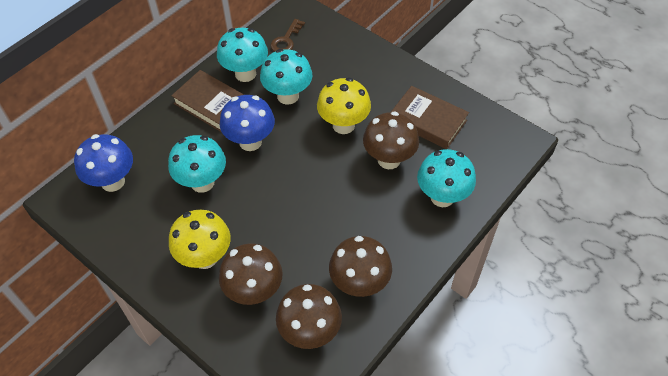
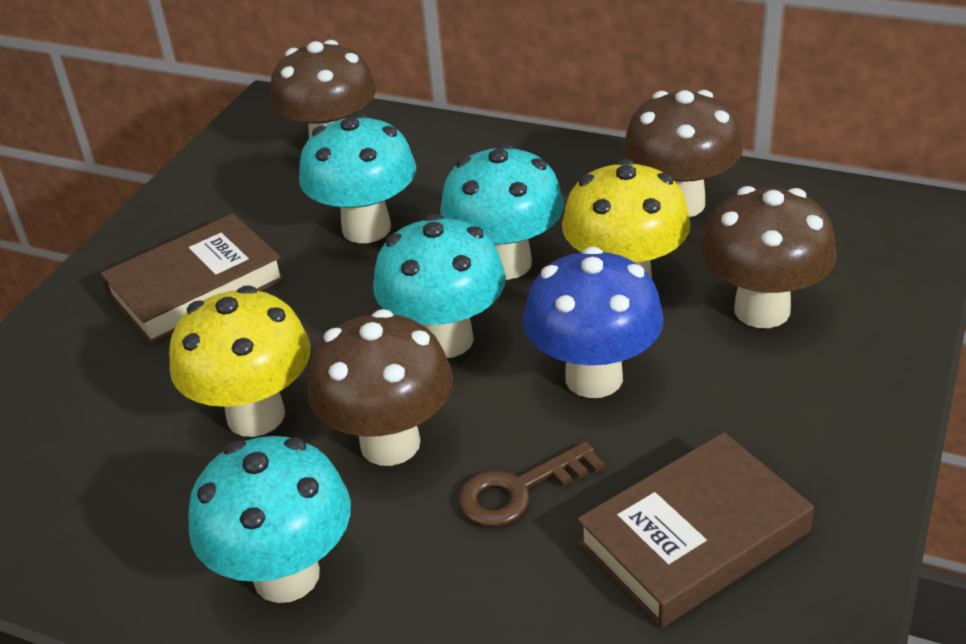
blue mushroom: [74,134,133,192] [220,95,275,151] = 2 -> [523,247,664,398] = 1

